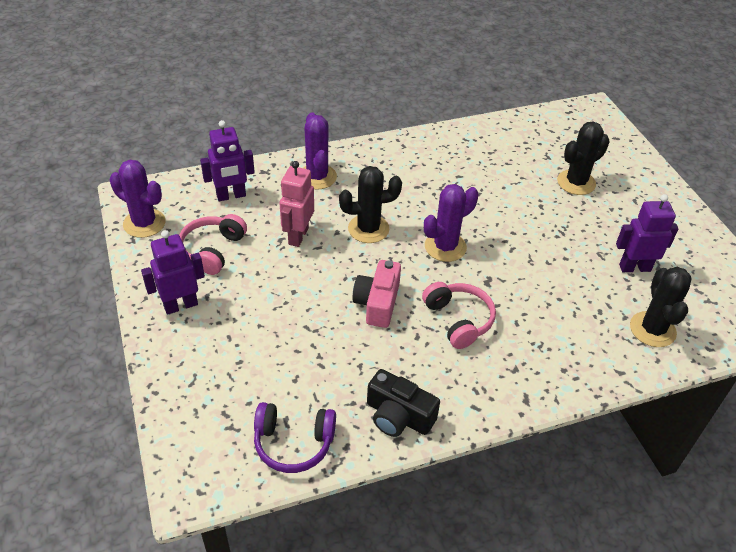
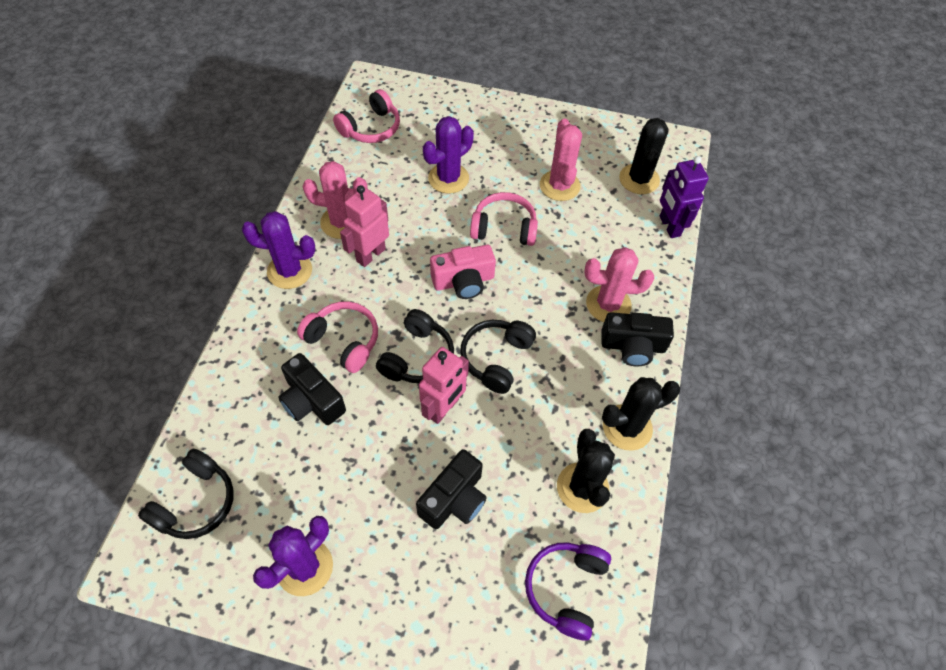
black camera: [367,369,440,437] = 1 -> [278,353,346,425] [416,449,487,529] [601,312,674,366] = 3
black headphones: none = 0 -> [138,449,234,539] [376,309,454,383] [460,320,536,394] = 3
pink cactus: none = 0 -> [303,161,368,239] [540,118,582,201] [585,247,654,322] = 3
pink headphones: [179,214,247,275] [422,282,496,349] = 2 -> [297,302,378,373] [333,89,400,143] [470,192,538,246] = 3
pink robot: [280,161,314,247] = 1 -> [340,185,389,267] [419,347,469,424] = 2
purple robot: [141,230,205,315] [200,120,255,201] [616,194,678,272] = 3 -> [660,156,709,238] = 1

